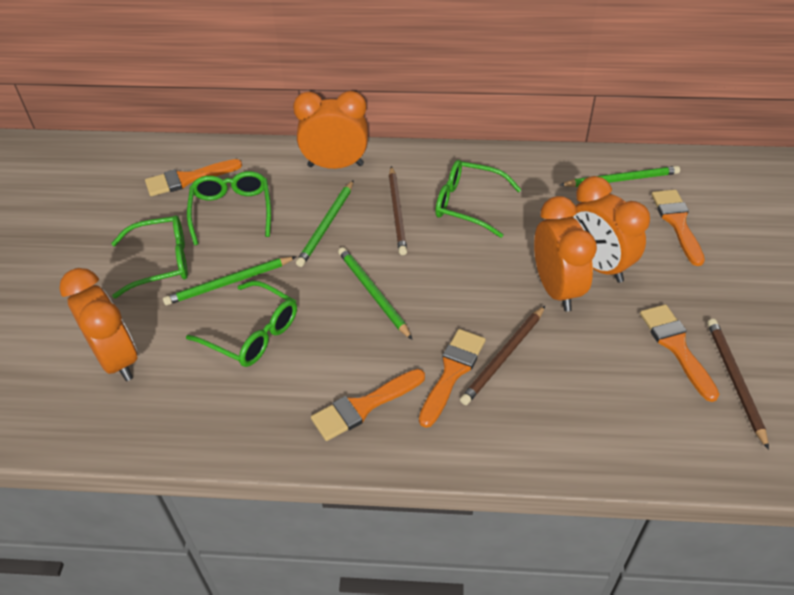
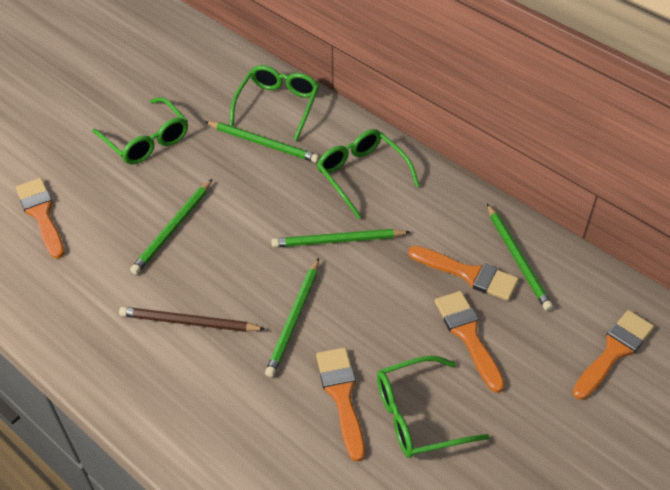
brown pencil: [389,166,407,255] [460,306,545,405] [707,319,769,450] = 3 -> [119,307,265,332] = 1
green pencil: [163,257,296,305] [296,180,354,267] [338,247,413,340] [560,166,680,187] = 4 -> [130,179,212,274] [205,121,319,163] [265,258,319,377] [271,229,410,247] [487,204,553,311] = 5
orange clock: [59,268,138,381] [293,91,368,169] [534,196,597,312] [571,176,650,283] = 4 -> none = 0

